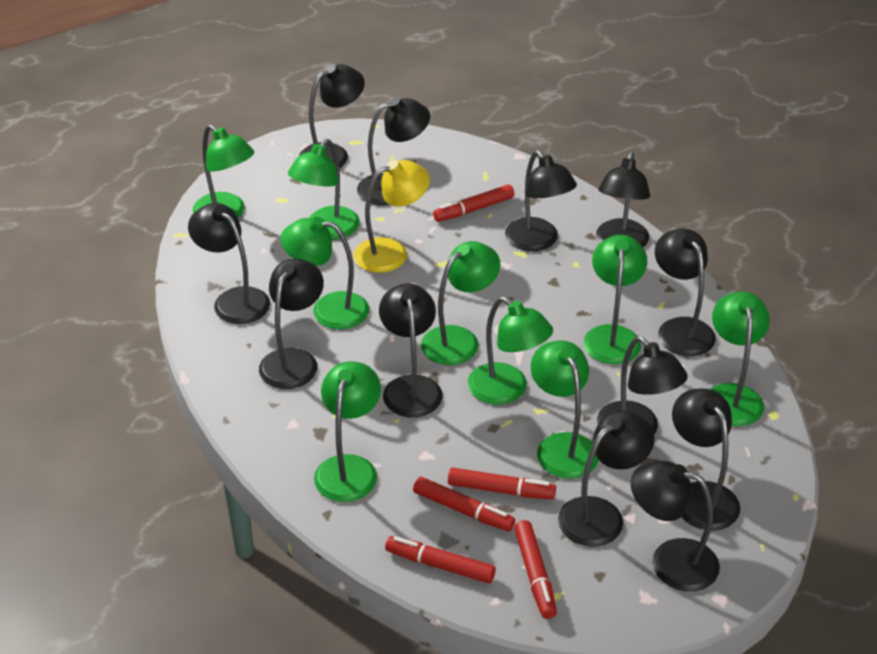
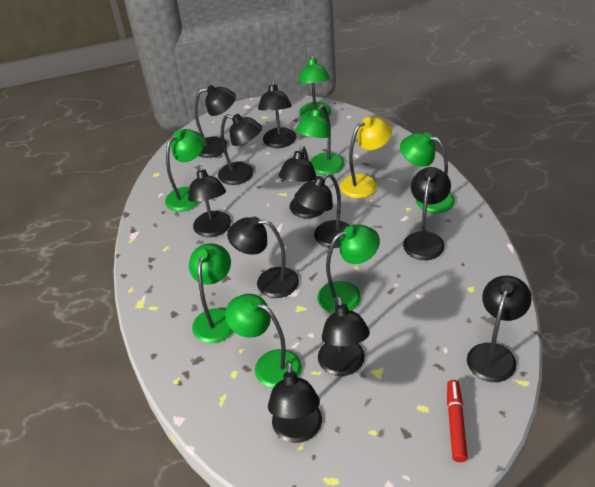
black lamp: [188,203,270,324] [259,258,324,389] [299,64,365,168] [357,97,430,205] [379,283,442,417] [505,150,577,251] [558,410,655,547] [596,152,650,247] [597,336,688,434] [631,461,720,592] [655,228,716,356] [672,389,740,531] = 12 -> [188,165,231,237] [194,85,236,158] [218,114,262,185] [227,217,299,298] [258,80,296,148] [268,361,322,443] [279,146,325,219] [294,173,350,248] [318,296,370,376] [403,167,451,260] [467,276,532,382] = 11
green lamp: [193,125,254,218] [281,217,369,329] [288,139,360,239] [314,361,381,502] [421,241,500,365] [468,297,553,405] [531,340,599,479] [583,235,647,364] [710,291,770,426] = 9 -> [165,129,205,212] [189,244,234,343] [225,294,302,388] [296,105,345,175] [298,55,331,118] [318,224,380,313] [400,132,455,214] = 7
red marker: [385,536,496,584] [413,477,515,532] [433,184,514,222] [448,468,556,499] [514,520,557,619] = 5 -> [447,380,468,462] = 1

